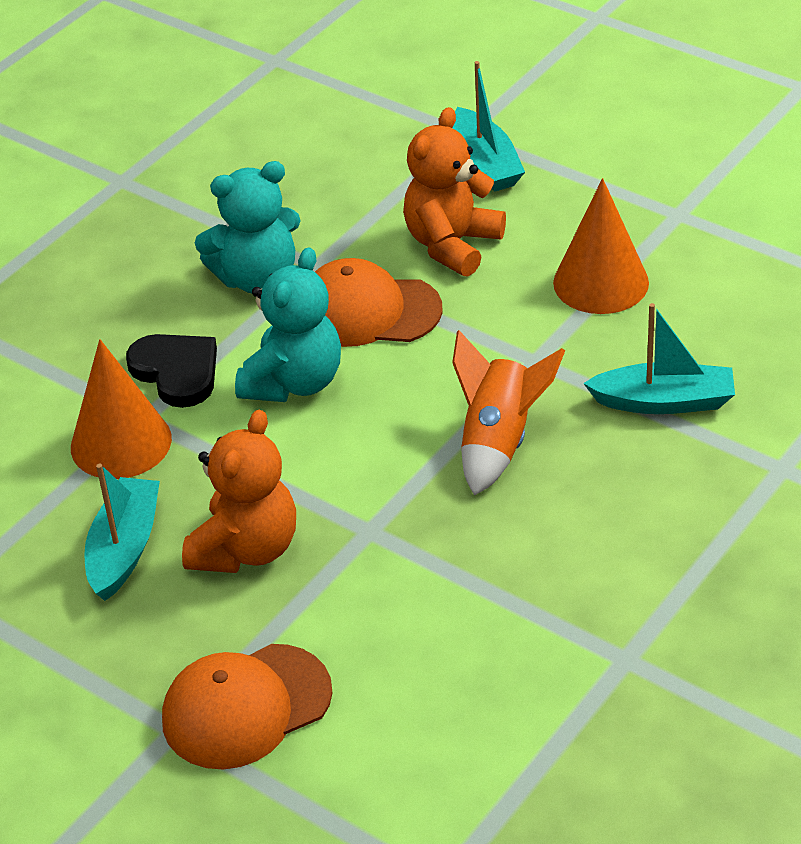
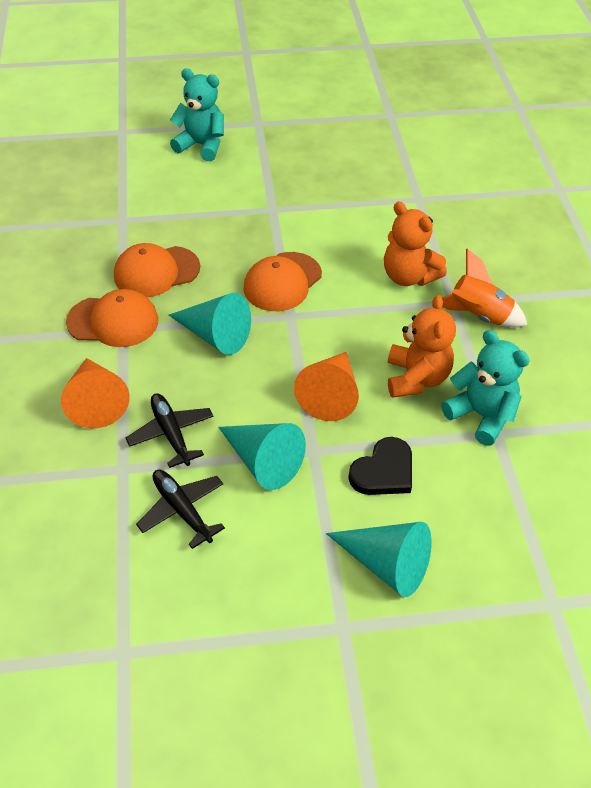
black plane: none = 0 -> [126,393,214,468] [136,470,225,549] = 2
orange cap: [162,644,333,769] [315,258,443,347] = 2 -> [66,289,158,347] [114,243,200,297] [244,252,322,311] = 3
turquoise boat: [84,464,160,601] [453,61,525,192] [583,303,735,414] = 3 -> none = 0
turquoise cone: none = 0 -> [169,293,251,355] [218,423,306,490] [326,522,432,597] = 3

